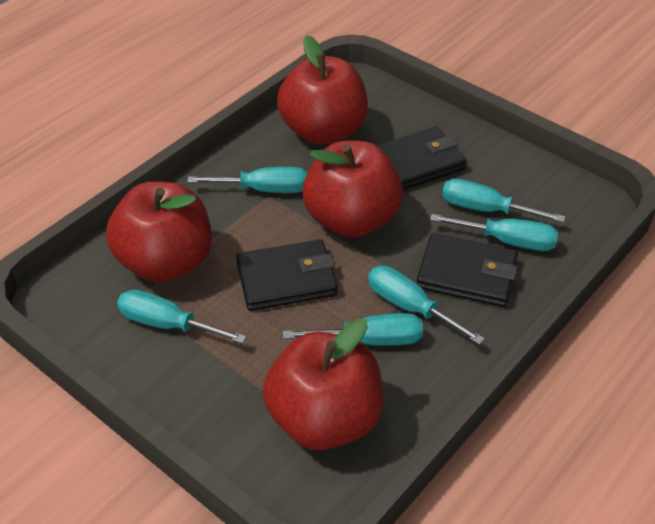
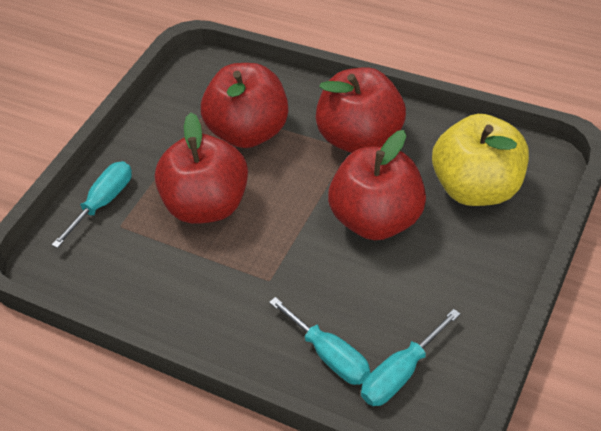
black wallet: [236,240,338,311] [376,126,467,190] [417,234,518,307] = 3 -> none = 0
turquoise screwdriver: [117,290,247,344] [187,167,308,193] [283,313,423,346] [368,266,485,345] [430,214,558,251] [442,179,566,223] = 6 -> [52,161,132,248] [269,297,370,385] [361,309,460,406] = 3
yellow apple: none = 0 -> [432,114,529,206] = 1

